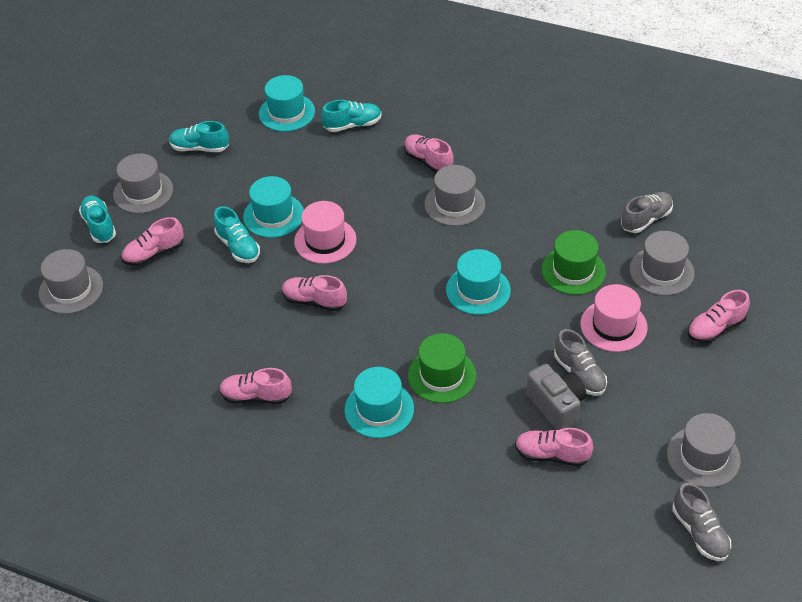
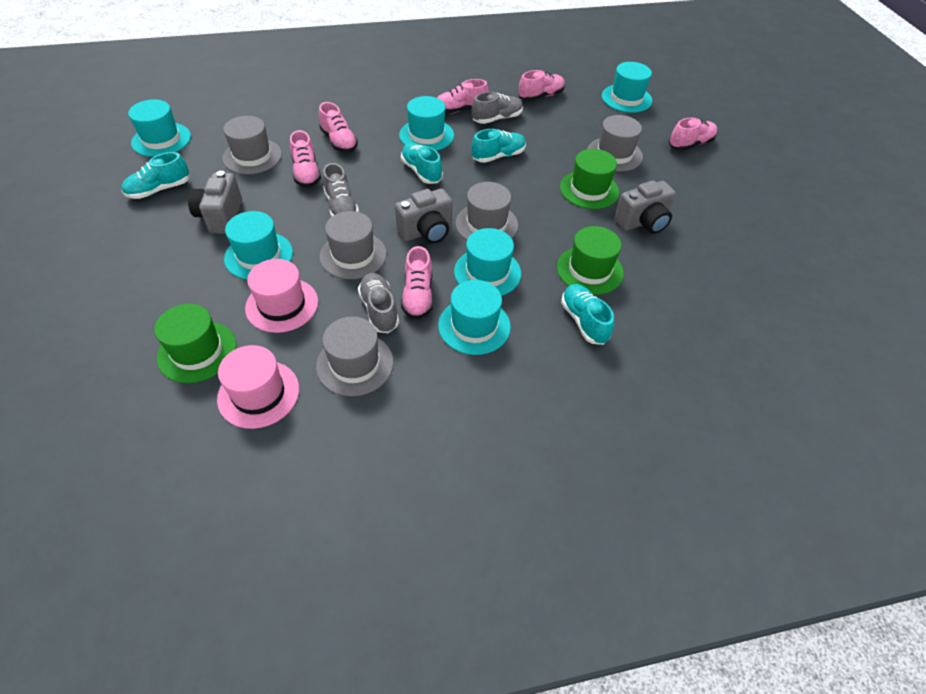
green hat: [408,333,476,403] [541,230,606,295] = 2 -> [154,304,237,383] [557,226,624,295] [560,149,619,209] = 3
grey camera: [526,364,586,430] = 1 -> [188,171,242,234] [395,188,453,244] [614,181,676,234] = 3
turquoise hat: [243,176,304,238] [259,75,315,132] [344,367,414,438] [446,249,511,315] = 4 -> [128,99,191,157] [224,211,293,280] [399,96,454,151] [438,280,511,355] [454,228,521,296] [602,62,652,113] = 6

